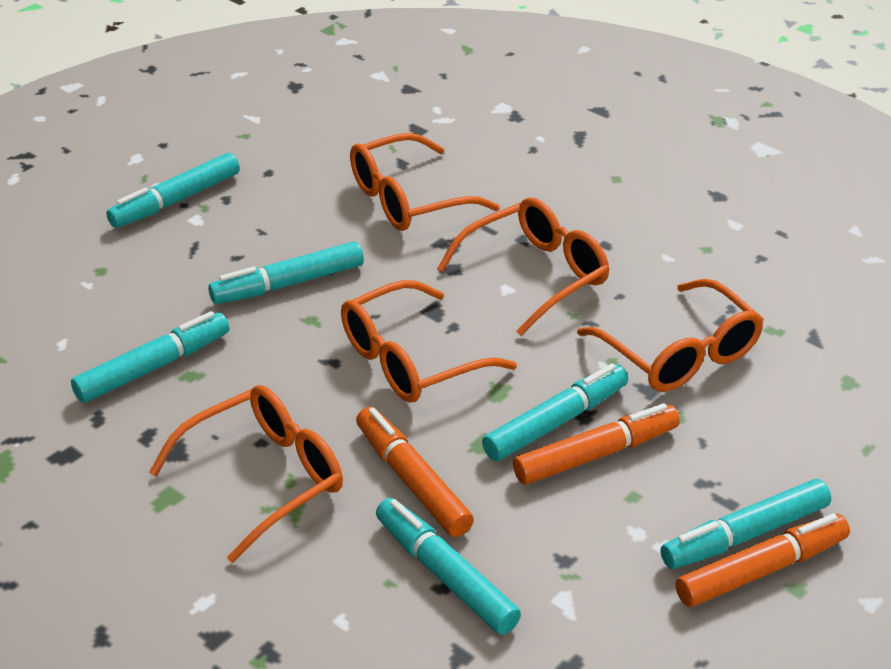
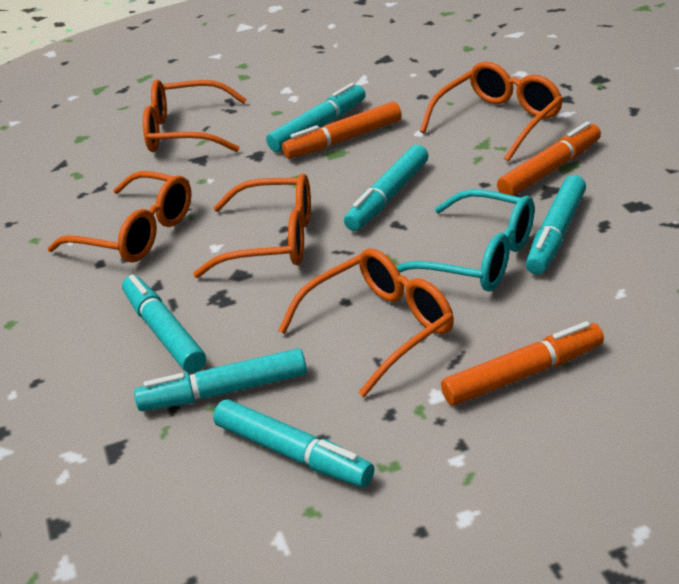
turquoise glasses: none = 0 -> [396,189,535,292] = 1

